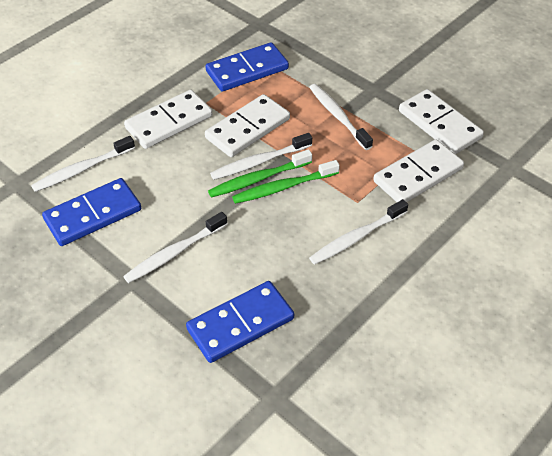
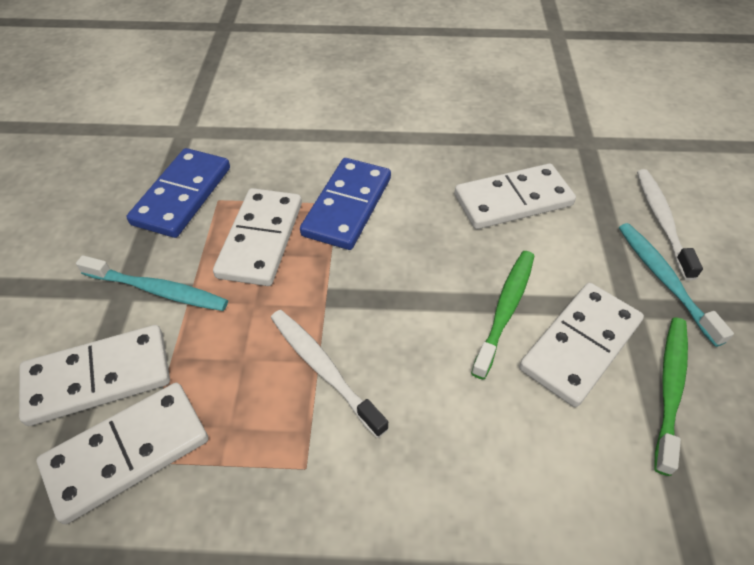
blue domino: [42,178,141,246] [186,281,294,363] [205,42,289,91] = 3 -> [127,148,230,238] [300,158,391,250] = 2
turquoise toothbrush: none = 0 -> [76,255,228,311] [619,223,734,347] = 2
white domino: [124,90,212,149] [205,94,290,157] [373,139,464,202] [399,89,484,154] = 4 -> [19,325,170,426] [36,383,208,524] [213,188,302,286] [455,164,576,229] [519,283,644,407] = 5
white toothbrush: [31,136,135,192] [123,212,227,283] [210,133,312,180] [309,84,373,150] [309,199,408,265] = 5 -> [271,310,389,438] [637,169,703,281] = 2

